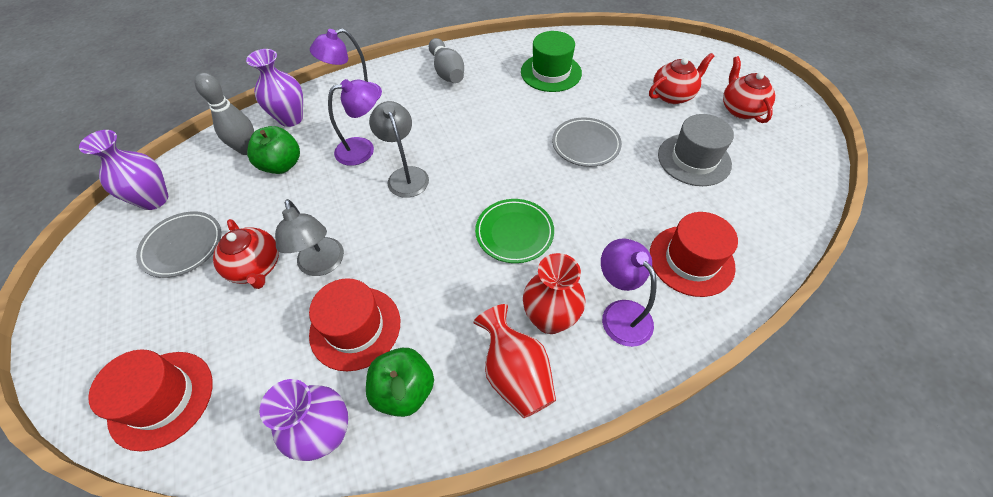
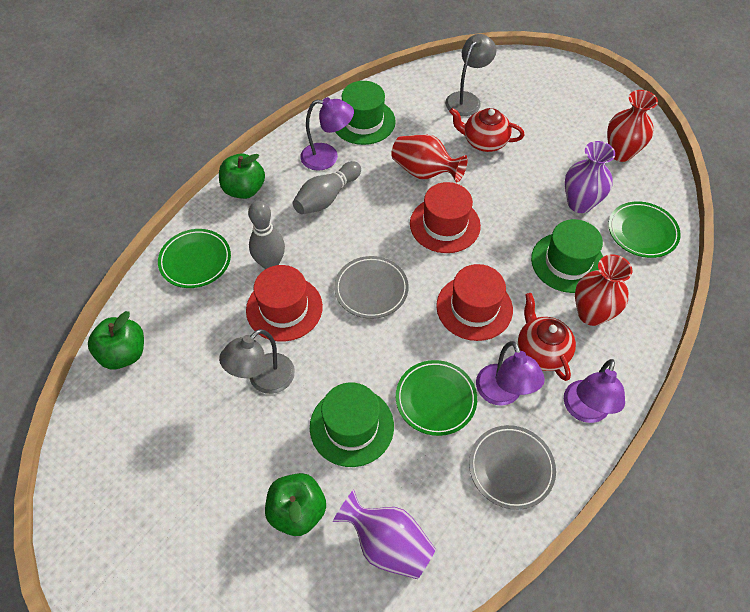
green apple: [247,126,300,174] [366,348,434,417] = 2 -> [88,311,144,369] [219,153,265,199] [265,473,326,536] = 3
green hat: [521,31,582,92] = 1 -> [310,382,394,467] [336,81,396,145] [531,219,603,293] = 3
green plate: [475,199,554,263] = 1 -> [158,229,231,288] [396,360,477,436] [608,201,681,258] = 3
grey hat: [658,114,734,186] = 1 -> none = 0
purple vase: [79,130,168,210] [246,49,303,127] [259,379,348,461] = 3 -> [333,490,436,579] [565,141,615,213] = 2
red teapot: [213,219,279,289] [649,53,714,104] [723,56,775,123] = 3 -> [449,108,524,152] [518,293,576,381] = 2
red vase: [474,304,556,418] [523,253,585,334] = 2 -> [391,135,468,182] [575,255,632,326] [607,90,658,162] = 3

